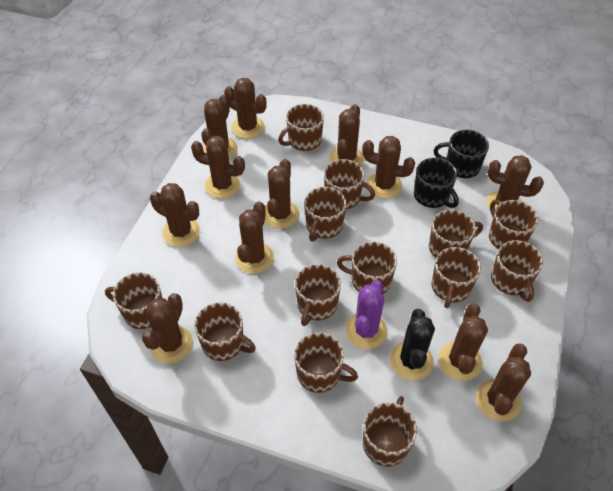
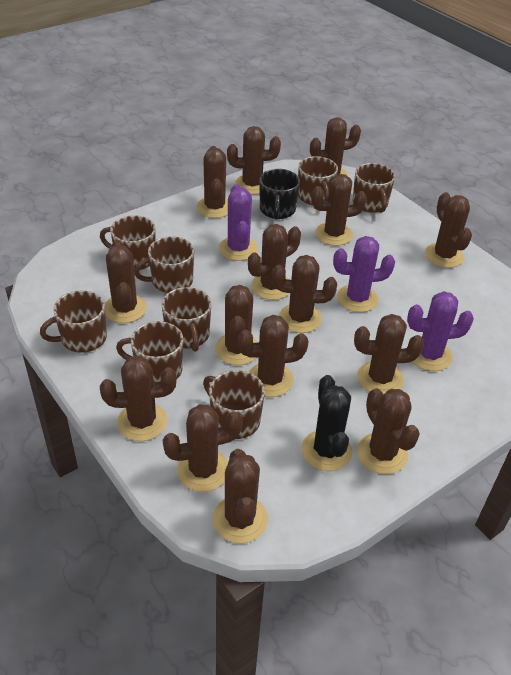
black mug: [414,158,459,208] [434,130,489,178] = 2 -> [259,169,300,220] = 1
brown cactus: [142,293,193,363] [150,183,200,247] [191,136,245,199] [201,95,237,158] [224,78,266,139] [235,202,274,274] [264,159,299,229] [329,104,364,166] [362,136,415,199] [438,303,488,381] [476,343,531,422] [487,155,544,210] = 12 -> [100,356,176,441] [105,240,147,323] [163,404,243,492] [196,146,228,218] [213,449,268,543] [215,285,258,365] [227,126,281,195] [238,315,309,397] [248,224,301,300] [272,255,337,333] [310,117,361,176] [311,174,367,246] [354,314,424,394] [357,388,420,474] [425,192,472,268] = 15
brown mug: [105,272,162,329] [194,302,256,361] [278,104,324,151] [294,332,358,393] [295,264,341,326] [304,187,346,241] [324,159,375,209] [337,242,397,294] [363,396,417,467] [429,210,483,258] [431,247,481,308] [489,200,538,249] [491,240,543,302] = 13 -> [40,290,107,353] [100,215,156,270] [116,321,183,382] [134,236,194,293] [162,287,211,352] [203,370,265,439] [298,156,338,205] [353,163,395,213] = 8
purple cactus: [345,280,387,349] = 1 -> [219,184,258,261] [333,236,395,312] [407,291,474,371] = 3

